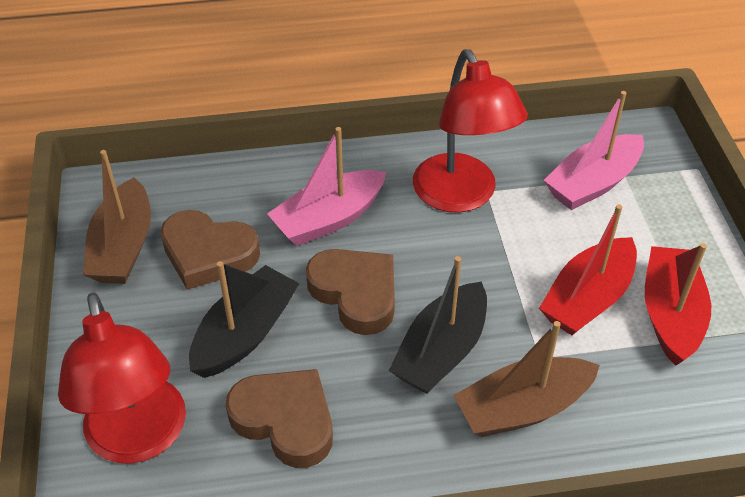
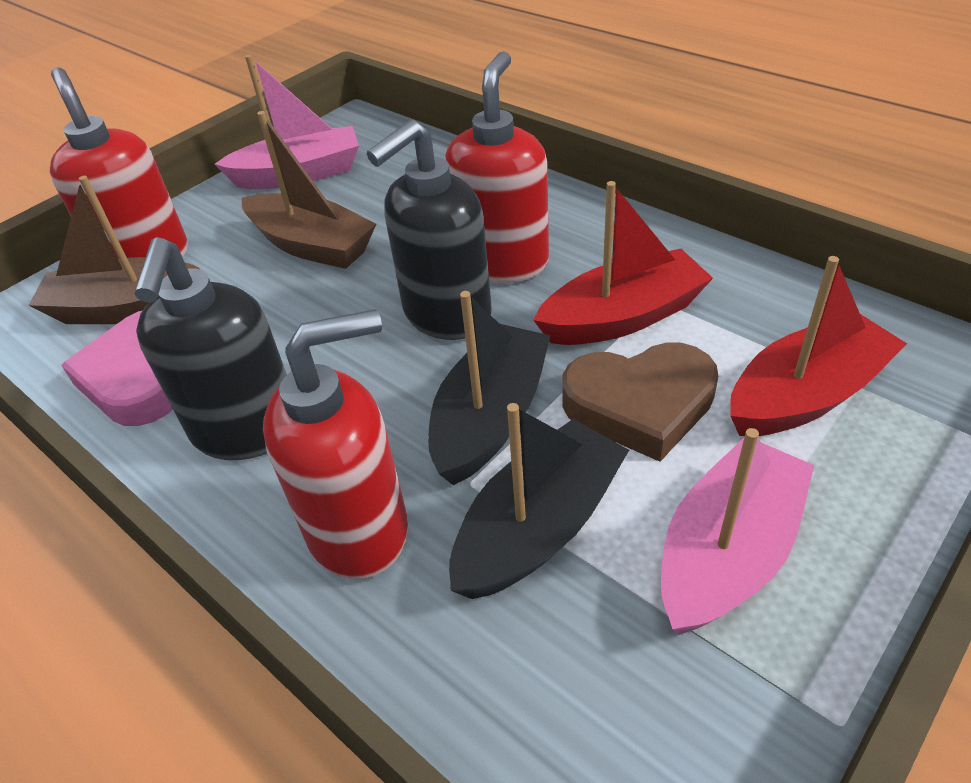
black soap dispenser: none = 0 -> [135,237,287,460] [367,120,492,340] = 2
brown heart: [160,210,260,290] [226,369,333,468] [306,249,395,335] = 3 -> [562,342,718,462] = 1
pink heart: none = 0 -> [61,310,173,426] = 1
red lamp: [58,292,186,464] [413,49,528,213] = 2 -> none = 0
red soap dispenser: none = 0 -> [50,68,188,259] [263,309,408,580] [445,51,549,283] = 3

